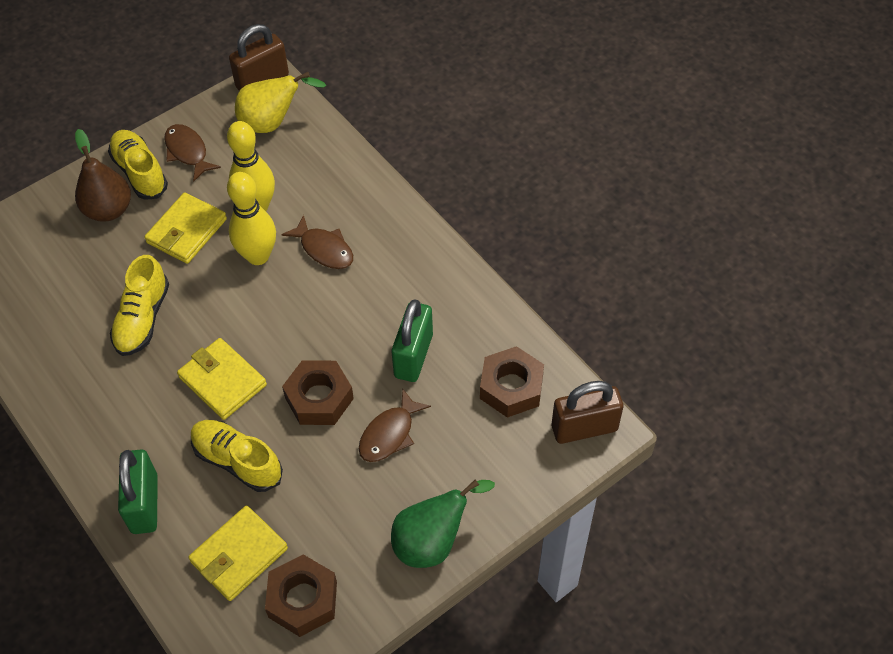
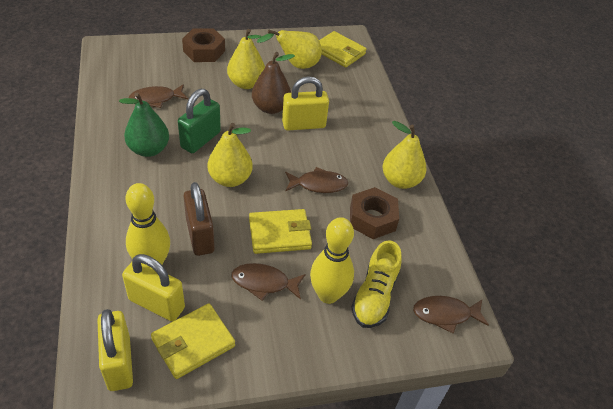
brown fish: [164,124,221,182] [281,215,353,269] [359,389,431,462] = 3 -> [129,84,188,108] [231,263,306,300] [285,167,348,193] [413,296,489,334] = 4
brown nut: [265,554,337,637] [282,361,354,425] [480,346,544,418] = 3 -> [182,28,225,62] [350,187,399,239] = 2
brown padlock: [229,24,289,91] [552,381,623,444] = 2 -> [183,182,215,256] = 1
green padlock: [118,450,158,534] [392,299,433,382] = 2 -> [178,89,221,153] = 1
yellow padlock: none = 0 -> [97,309,133,391] [122,254,185,322] [282,76,329,130] = 3
yellow pear: [235,72,326,133] = 1 -> [208,123,253,187] [227,29,265,89] [257,29,322,69] [383,121,427,189] = 4
yellow shoe: [108,130,168,200] [110,255,169,356] [191,420,283,492] = 3 -> [352,240,402,328] = 1

